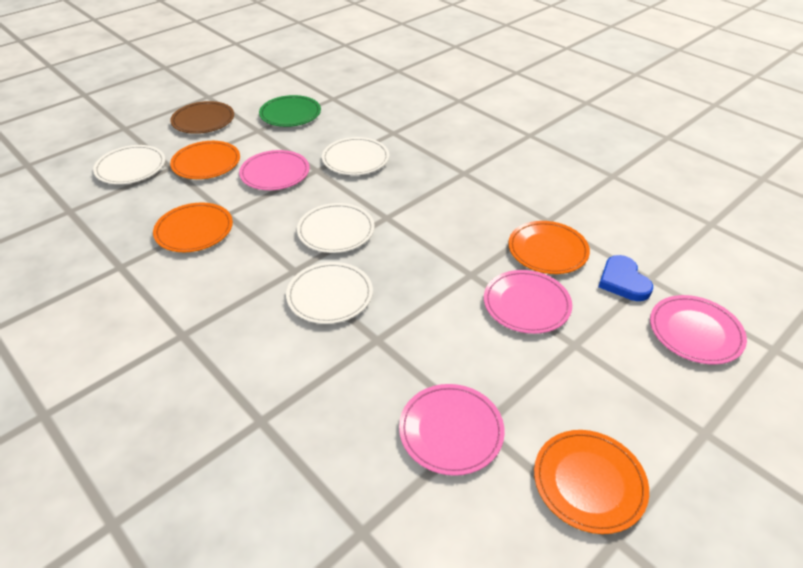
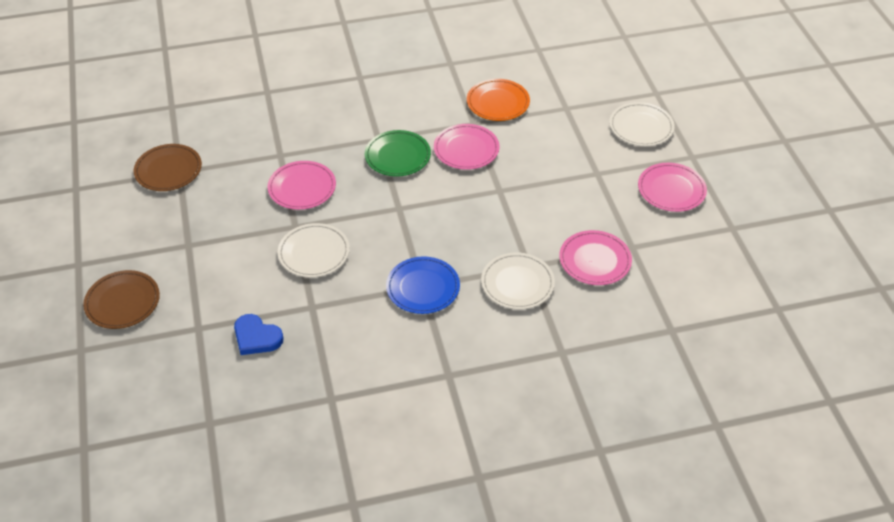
blue plate: none = 0 -> [386,256,460,314] = 1
brown plate: [170,101,234,134] = 1 -> [83,270,160,329] [134,144,202,191] = 2
orange plate: [153,203,233,252] [170,141,240,179] [508,221,590,274] [534,430,649,534] = 4 -> [467,79,530,121] = 1
white plate: [93,145,165,184] [286,262,373,324] [297,203,375,253] [322,137,389,175] = 4 -> [278,223,350,278] [481,252,555,309] [609,102,675,146] = 3

